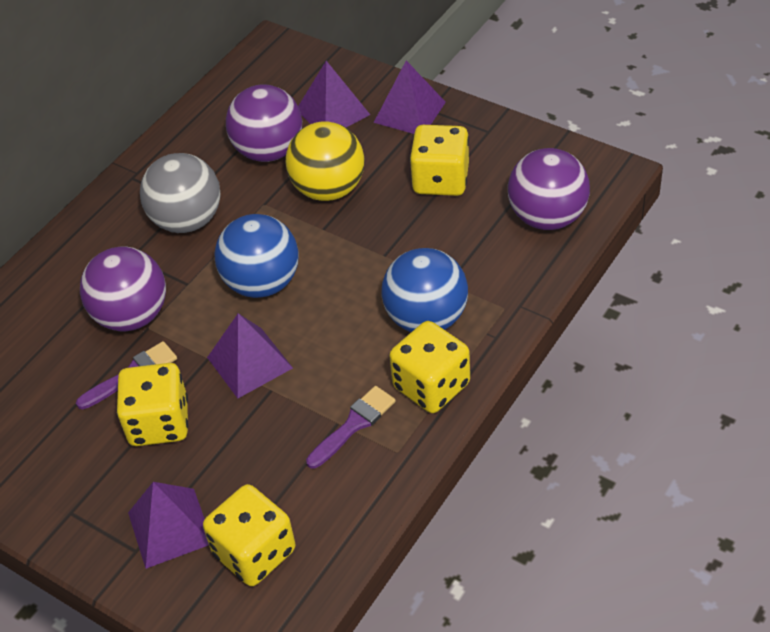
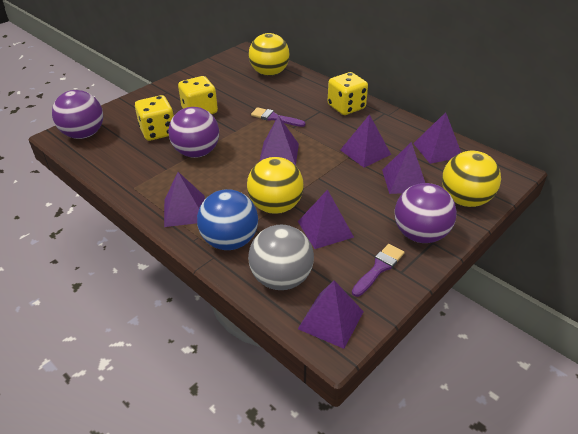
blue ball: [214,214,299,298] [382,248,468,332] = 2 -> [197,189,258,250] = 1
purple pyramid: [128,482,209,569] [207,313,293,398] [298,61,370,127] [374,60,446,134] = 4 -> [164,172,205,227] [259,115,299,165] [298,189,354,249] [298,280,364,349] [340,114,391,167] [382,142,425,194] [413,112,461,164] = 7
yellow ball: [285,121,365,201] = 1 -> [247,157,304,214] [249,33,290,76] [442,151,501,207] = 3
yellow dice: [116,363,188,446] [203,484,295,586] [389,321,470,413] [410,125,469,196] = 4 -> [135,95,174,141] [178,76,218,114] [328,72,368,115] = 3

